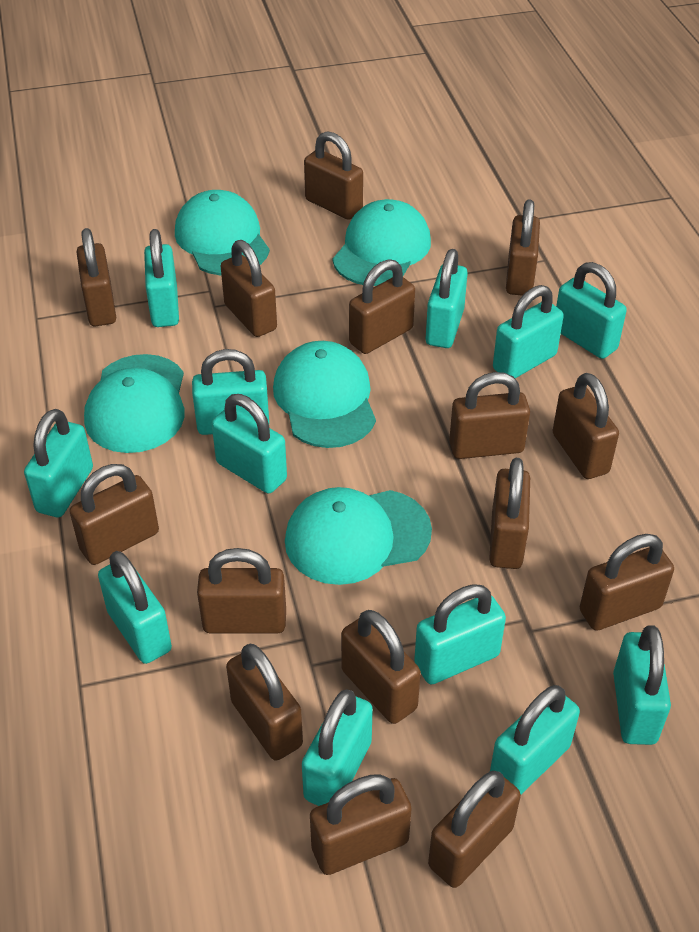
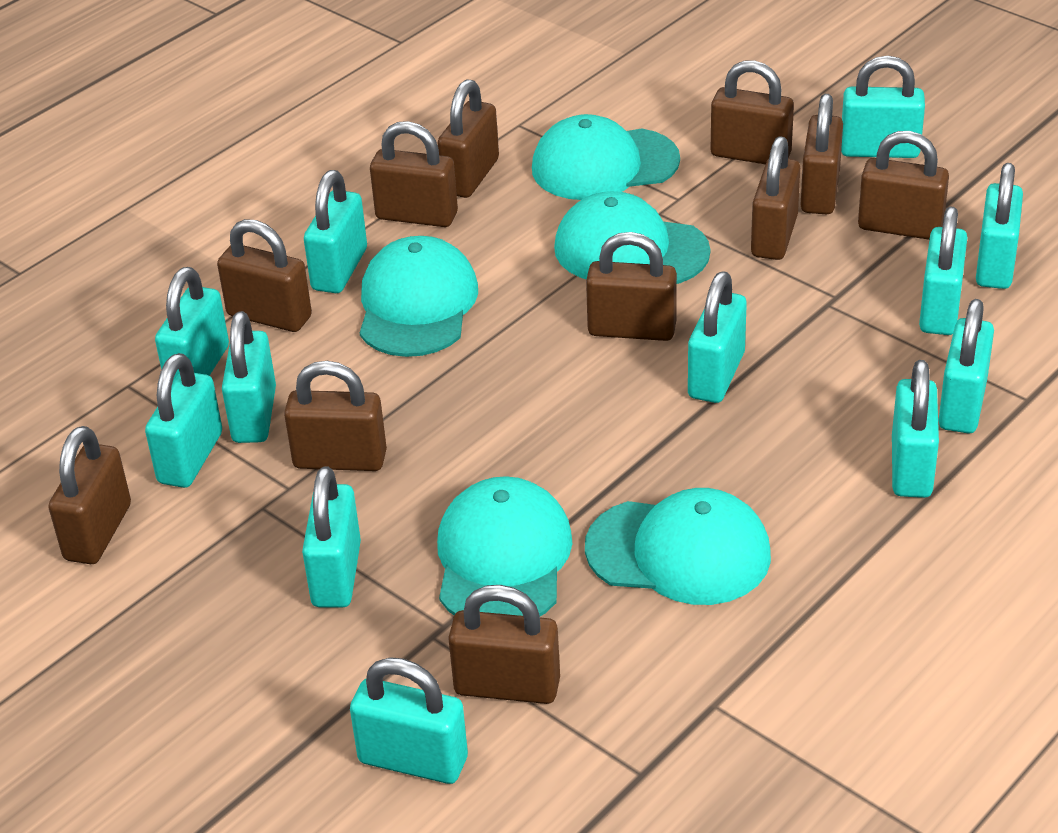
brown padlock: [69,464,159,565] [77,228,116,326] [197,548,286,633] [221,240,277,337] [226,644,303,761] [304,131,363,220] [310,774,412,875] [341,610,421,724] [349,259,415,354] [428,771,521,888] [449,372,530,459] [489,458,530,569] [506,199,540,296] [553,373,619,479] [580,534,674,631] = 15 -> [48,426,131,564] [217,219,312,332] [284,361,387,471] [370,121,458,227] [438,79,499,198] [448,585,560,704] [586,232,677,341] [711,60,794,164] [751,136,800,260] [800,94,843,214] [858,131,949,240] = 11

